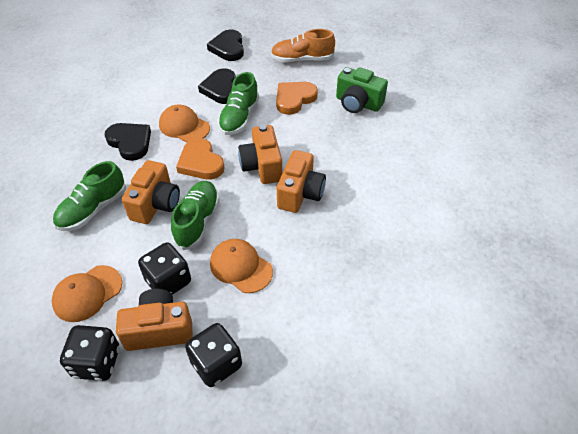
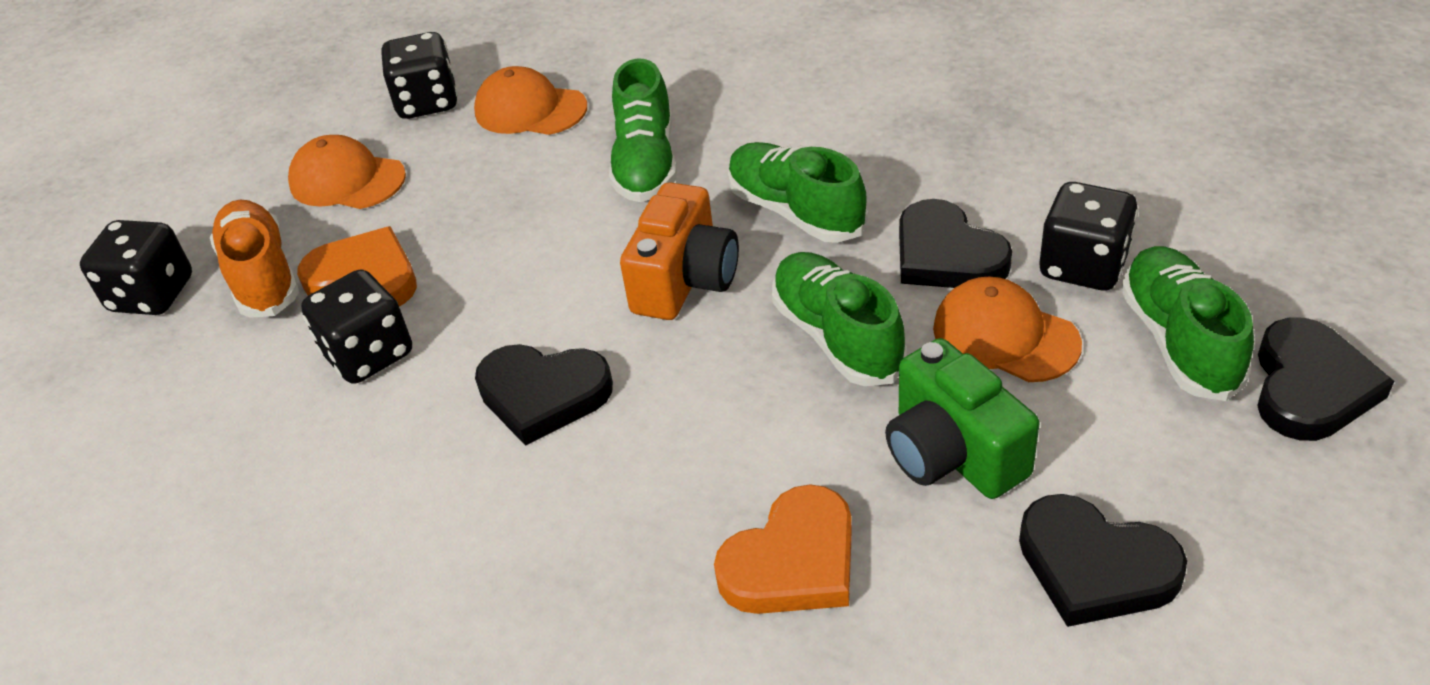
black dice: [60,325,120,381] [138,242,191,295] [185,323,242,387] = 3 -> [80,220,192,315] [301,269,412,384] [381,32,458,119] [1040,182,1138,290] = 4
black heart: [104,123,151,161] [198,68,236,104] [207,30,244,61] = 3 -> [475,344,613,446] [899,199,1012,288] [1019,494,1187,627] [1257,318,1394,441] = 4
green shoe: [53,161,126,231] [171,181,220,250] [218,72,259,135] = 3 -> [609,59,677,202] [728,142,868,243] [772,252,907,386] [1121,246,1254,401] = 4
orange camera: [116,289,193,351] [122,160,180,224] [238,124,282,184] [277,150,326,213] = 4 -> [620,182,739,320] = 1

